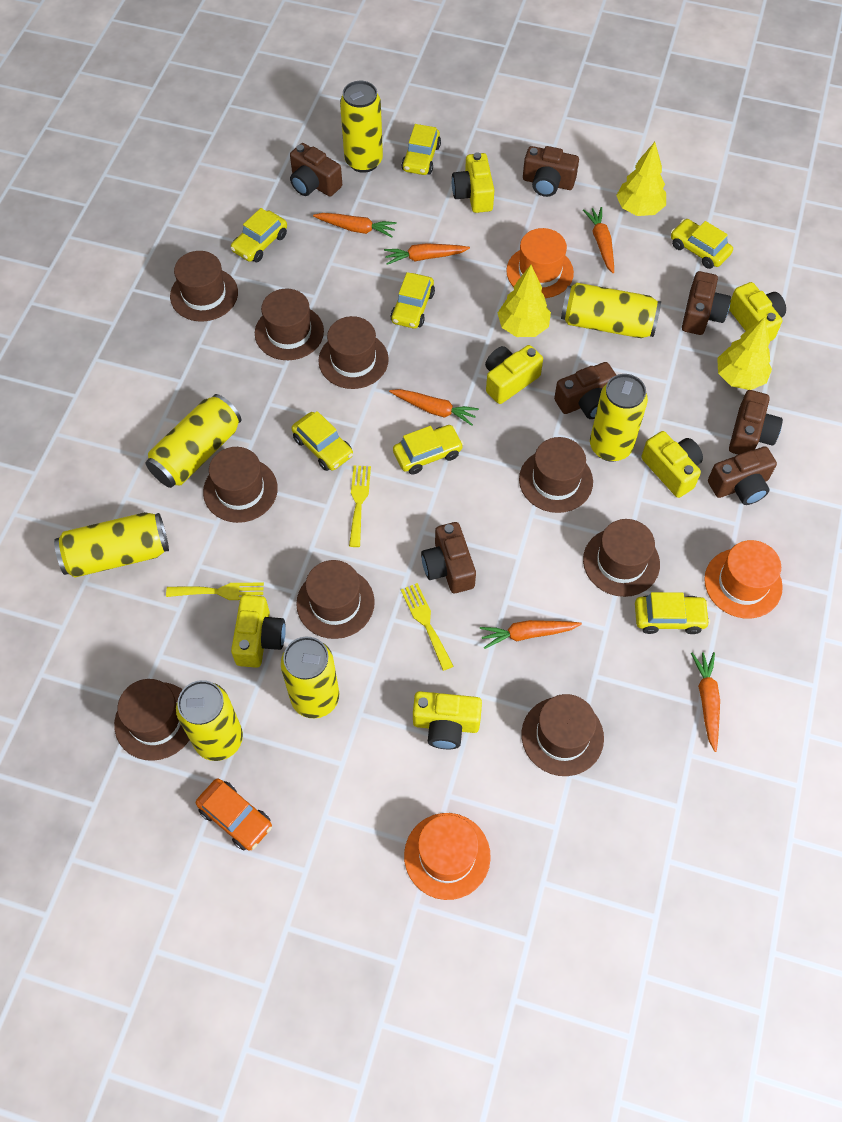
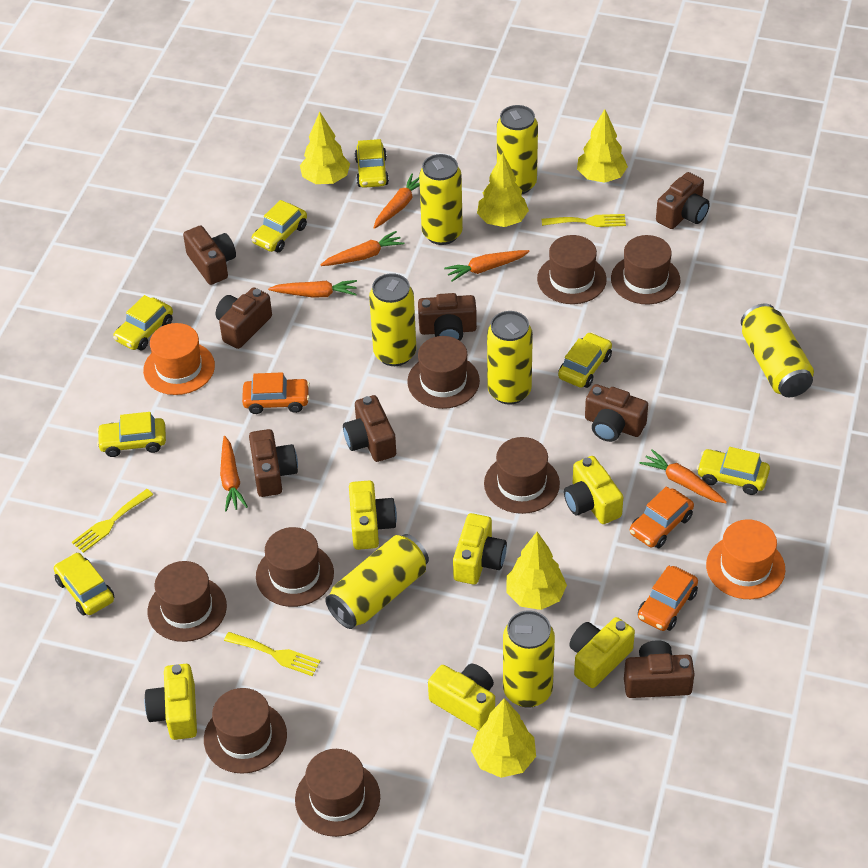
brown camera: [290,143,342,197] [421,522,476,593] [523,146,579,197] [554,362,616,419] [682,271,731,335] [708,446,777,505] [729,390,783,455] = 7 -> [183,225,236,285] [216,287,272,349] [249,429,298,497] [343,395,396,462] [418,293,477,341] [585,384,648,442] [624,640,694,698] [656,172,710,229] = 8
brown hat: [114,679,189,761] [170,251,238,322] [203,447,278,523] [255,289,324,360] [296,560,375,639] [318,316,389,389] [519,437,593,513] [522,694,604,776] [583,519,660,597] = 9 -> [147,561,227,642] [204,688,287,774] [256,527,334,607] [295,749,380,837] [407,336,480,409] [484,437,560,514] [537,235,607,304] [611,235,680,304] = 8
orange car: [196,779,272,850] = 1 -> [242,372,310,414] [630,487,694,548] [638,566,698,631] = 3
orange hat: [404,813,491,900] [506,228,574,298] [704,540,783,618] = 3 -> [143,323,215,395] [706,519,785,599] = 2
yellow tree: [498,265,551,337] [616,142,666,216] [717,317,772,390] = 3 -> [300,112,350,184] [471,698,536,778] [477,153,529,227] [506,532,567,610] [577,109,628,183] = 5

